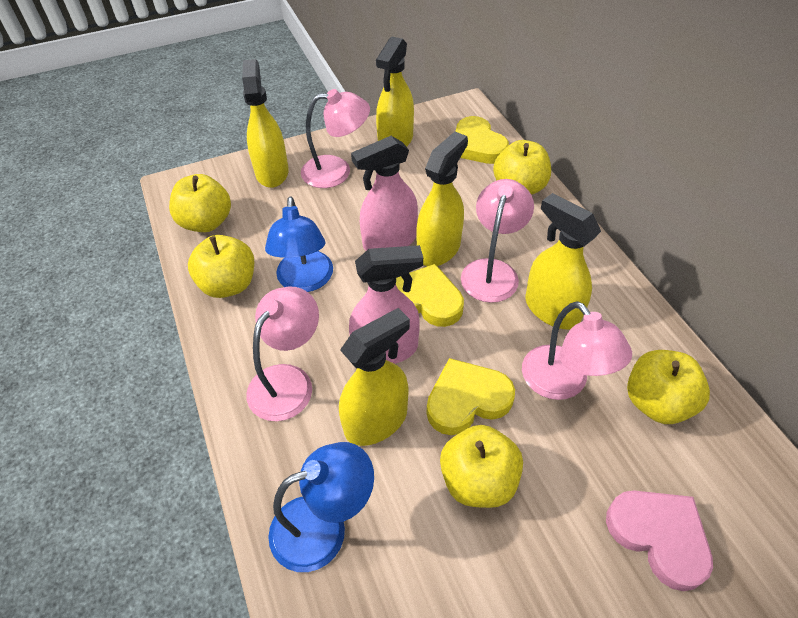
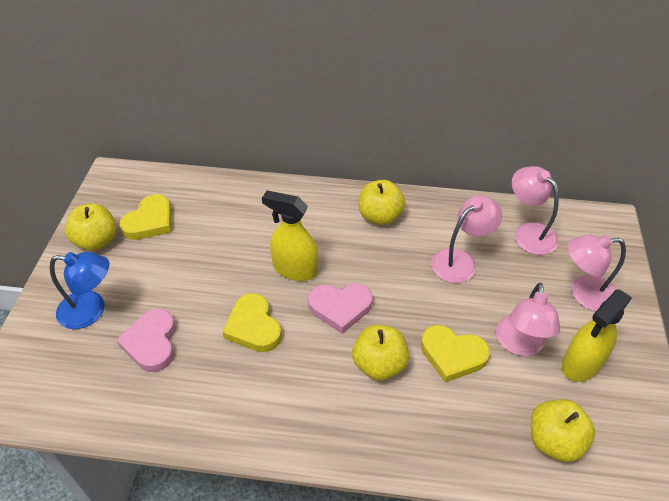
blue lamp: [265,196,333,292] [268,442,374,572] = 2 -> [50,252,109,329] = 1
pink heart: [606,490,713,591] = 1 -> [116,309,176,372] [308,283,373,334] = 2
pink spray bottle: [349,245,423,364] [351,136,418,251] = 2 -> none = 0
yellow apple: [169,174,231,232] [188,235,254,298] [440,425,523,508] [493,140,551,195] [627,350,710,424] = 5 -> [65,204,116,251] [352,325,409,381] [359,180,405,225] [531,399,595,462] = 4
yellow spray bottle: [242,59,289,188] [339,308,410,446] [376,36,414,147] [416,132,468,266] [525,193,601,329] = 5 -> [262,190,318,281] [562,289,632,382] = 2

